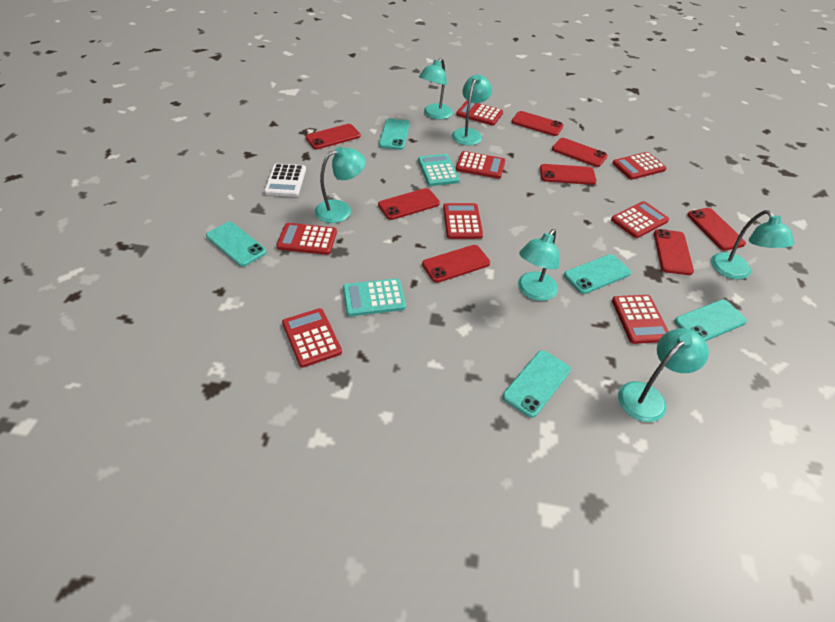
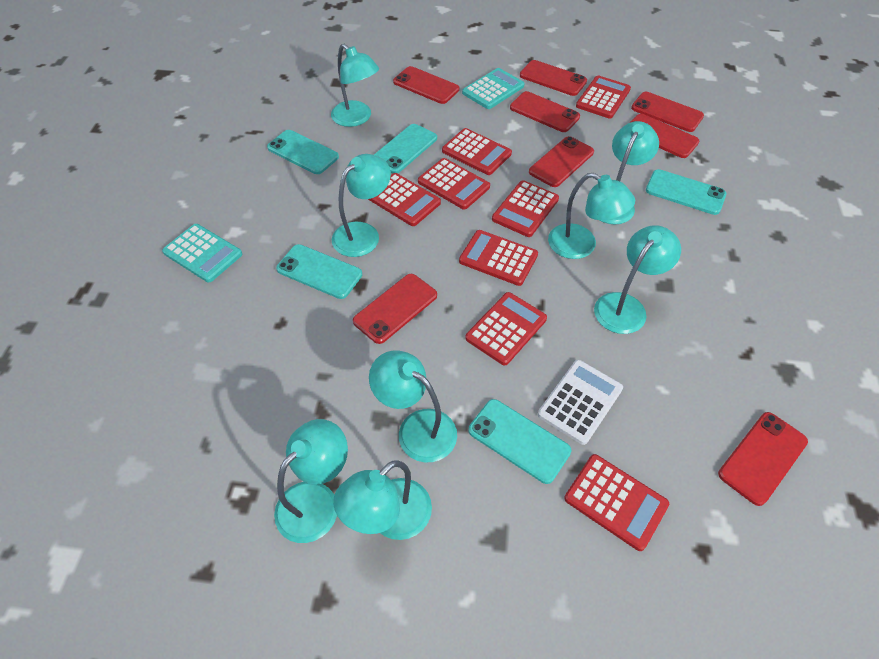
turquoise lamp: [315,147,366,223] [419,58,453,119] [452,74,492,145] [518,229,559,301] [618,328,709,422] [711,210,794,279] = 6 -> [274,419,348,543] [331,44,379,127] [332,154,391,257] [333,460,432,540] [369,350,457,462] [548,173,635,259] [594,225,681,334] [600,121,659,224] = 8

